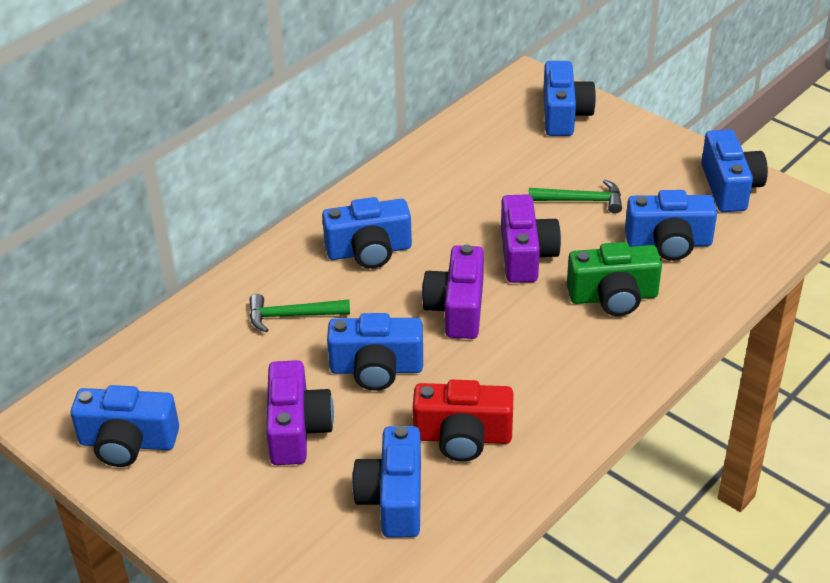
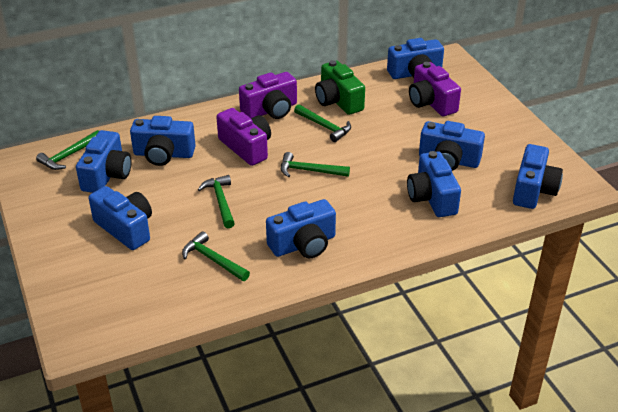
blue camera: [71,385,179,467] [322,197,412,269] [327,313,423,391] [352,426,421,537] [543,61,596,136] [625,190,717,261] [701,129,768,212] = 7 -> [76,130,131,193] [89,186,152,250] [130,116,196,166] [266,199,336,258] [387,38,444,79] [407,151,461,217] [419,121,485,171] [513,144,563,209] = 8
green hammer: [250,294,350,333] [529,180,622,214] = 2 -> [36,130,99,170] [182,231,250,281] [198,175,235,228] [281,152,350,177] [294,104,351,142] = 5
red camera: [413,380,514,462] = 1 -> none = 0

